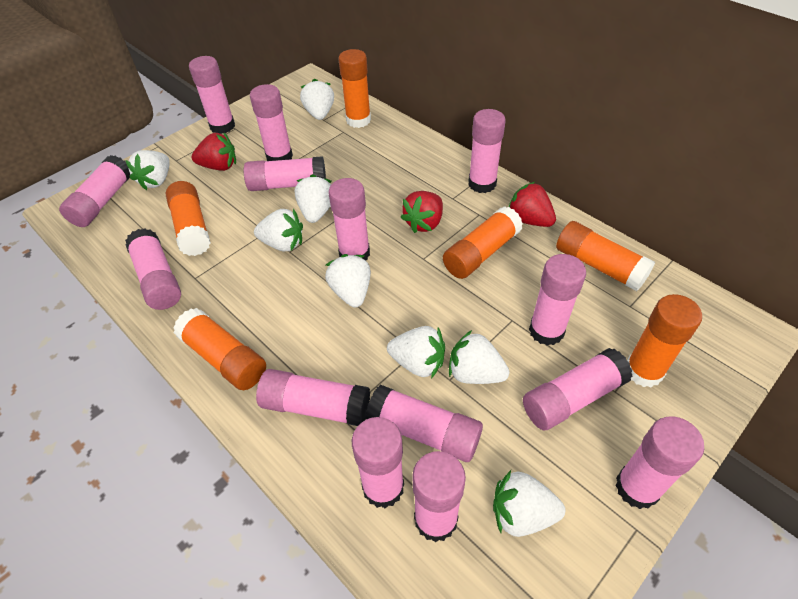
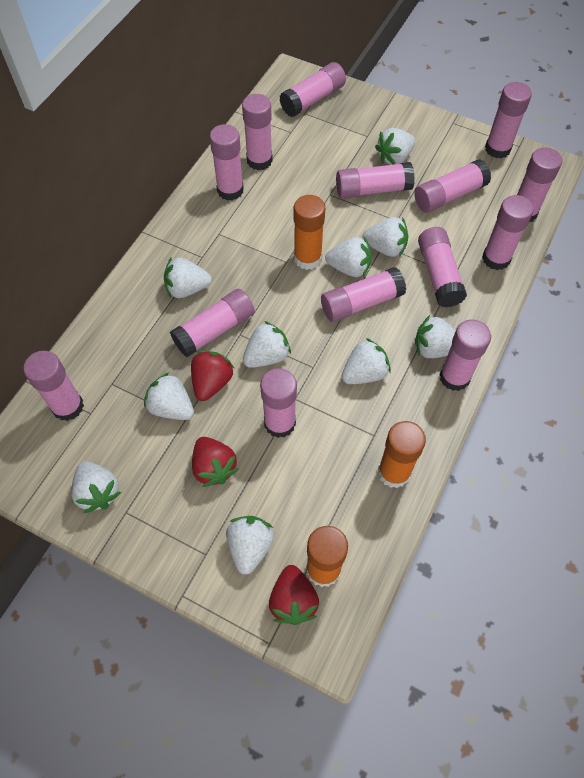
orange glue stick: [166,181,211,256] [173,308,266,390] [338,49,371,128] [443,206,523,279] [556,221,655,291] [627,294,702,387] = 6 -> [294,195,325,270] [306,526,348,587] [378,421,426,488] = 3
white strawberry: [125,150,170,190] [254,209,303,251] [295,174,332,223] [300,78,334,120] [325,254,371,308] [387,326,445,378] [449,330,509,384] [493,470,565,537] = 8 -> [71,461,121,513] [144,372,194,420] [164,257,212,298] [226,516,274,575] [243,321,291,368] [325,237,371,277] [342,338,391,384] [363,217,408,257] [375,128,415,165] [415,315,456,358] = 10

